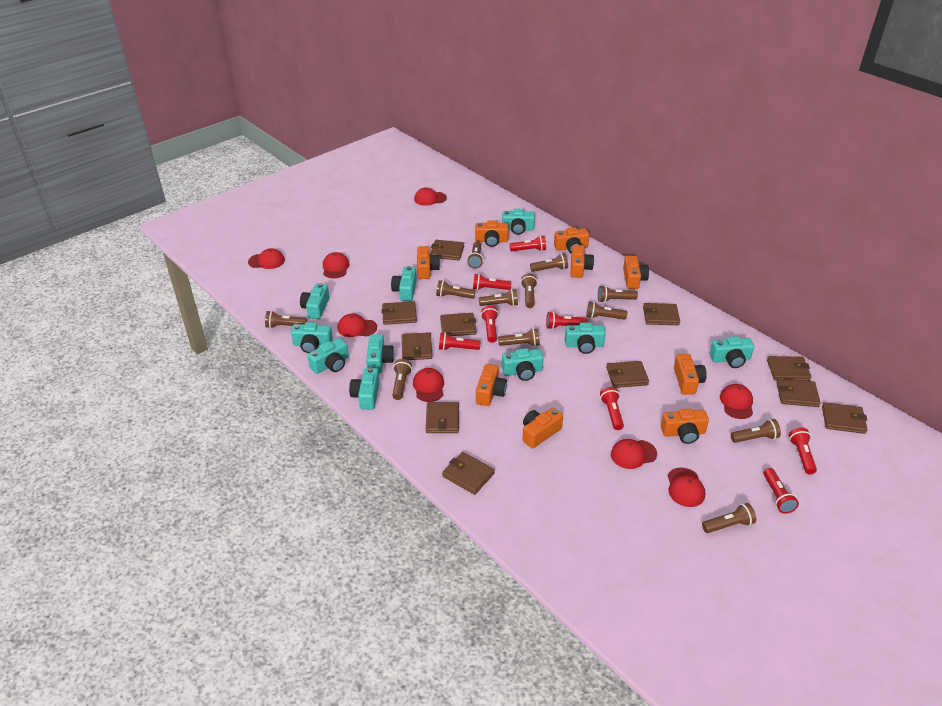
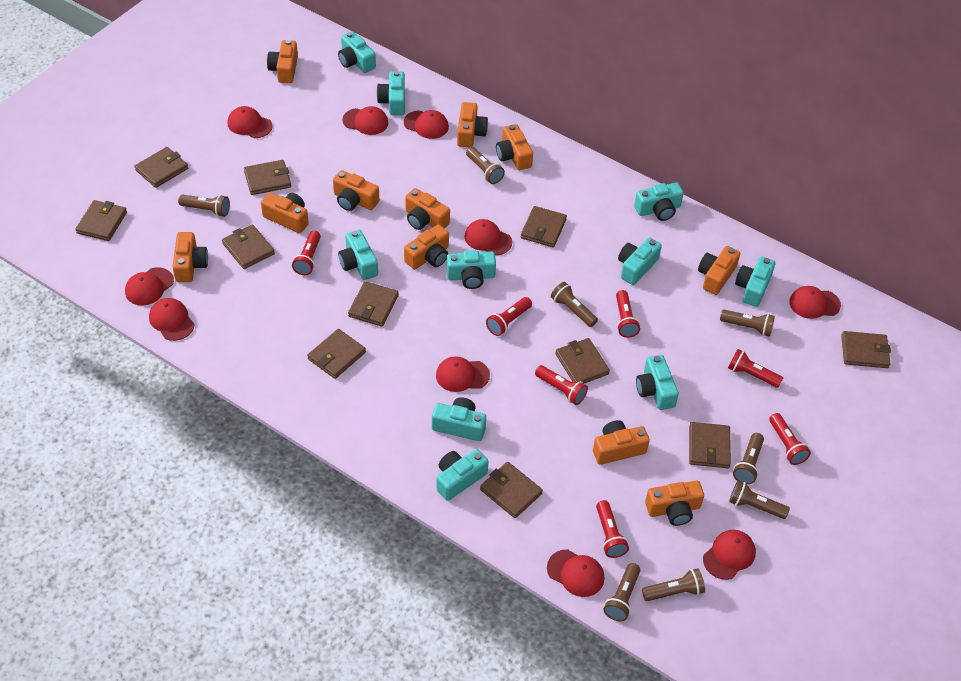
brown flashlight: [265,311,307,328] [392,359,412,400] [436,280,476,299] [467,241,483,268] [479,289,518,306] [498,328,540,346] [521,274,538,308] [530,253,568,272] [586,301,627,320] [598,285,638,303] [702,503,756,533] [731,419,781,443] = 12 -> [178,195,230,217] [466,147,505,184] [551,282,598,327] [604,563,640,621] [642,568,705,601] [720,310,775,337] [729,481,790,519] [733,433,764,484] = 8
orange camera: [417,246,440,279] [475,220,509,247] [476,364,507,406] [522,408,563,449] [554,227,589,254] [570,245,594,278] [623,256,649,289] [661,409,709,444] [674,354,707,395] = 9 -> [172,232,208,282] [261,193,309,233] [267,40,298,83] [333,170,379,211] [404,224,449,270] [405,188,450,230] [457,102,488,148] [496,124,533,170] [593,420,650,465] [645,481,704,526] [698,246,740,295] = 11
red cap: [248,248,285,269] [323,252,349,278] [337,314,377,337] [413,368,444,402] [414,187,447,206] [611,439,657,469] [668,468,705,507] [720,384,753,419] = 8 -> [125,267,174,305] [149,298,195,341] [228,106,273,138] [342,106,388,135] [404,110,449,139] [436,356,490,392] [465,219,512,255] [547,549,604,597] [703,530,756,580] [789,286,841,319] = 10
red flashlight: [439,332,481,351] [473,274,511,290] [481,306,498,343] [510,235,546,251] [546,312,588,329] [600,387,624,430] [763,468,799,514] [789,428,817,474] = 8 -> [292,231,321,275] [486,297,532,336] [535,365,588,405] [596,500,629,558] [616,290,640,338] [728,349,783,388] [769,413,811,465] = 7

